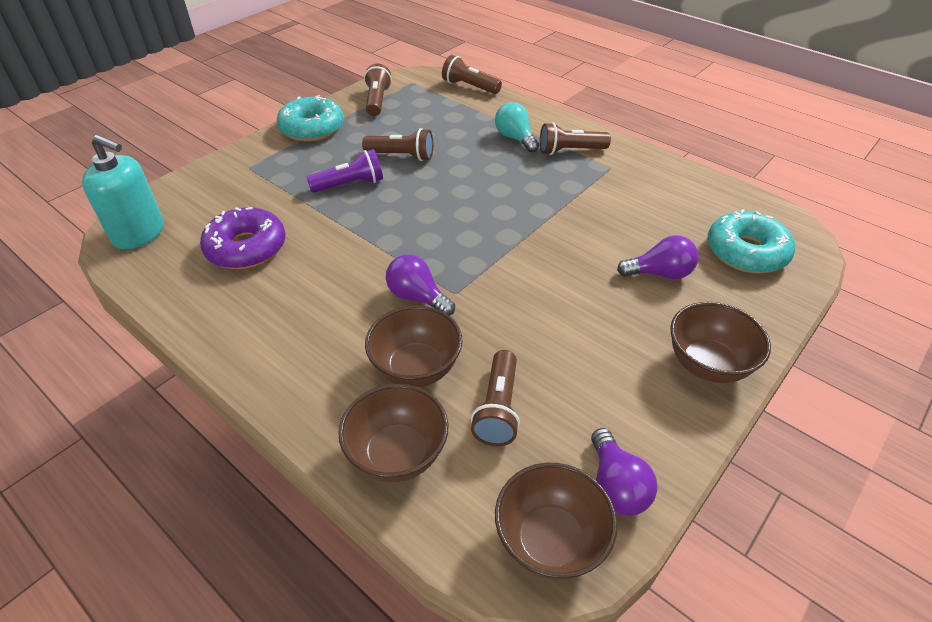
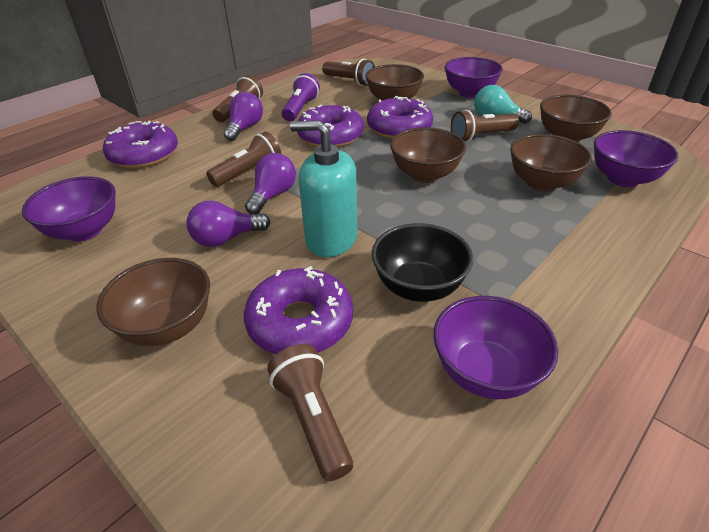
black bowl: none = 0 -> [372,223,473,302] = 1
brown bowl: [338,384,448,482] [365,305,463,387] [495,463,618,580] [670,302,771,383] = 4 -> [96,258,210,346] [365,64,424,100] [390,127,466,183] [510,134,592,192] [540,95,612,142] = 5
purple bowl: none = 0 -> [22,176,115,242] [433,296,558,399] [445,57,503,98] [594,130,678,187] = 4
purple donut: [200,207,286,269] = 1 -> [103,121,178,169] [244,266,353,354] [297,105,364,148] [367,96,433,139] = 4
turquoise donut: [277,95,344,142] [707,209,795,273] = 2 -> none = 0

